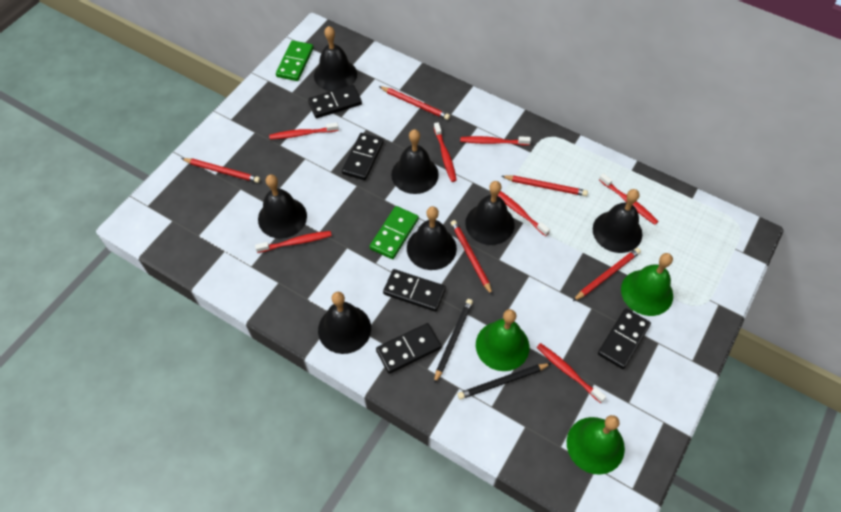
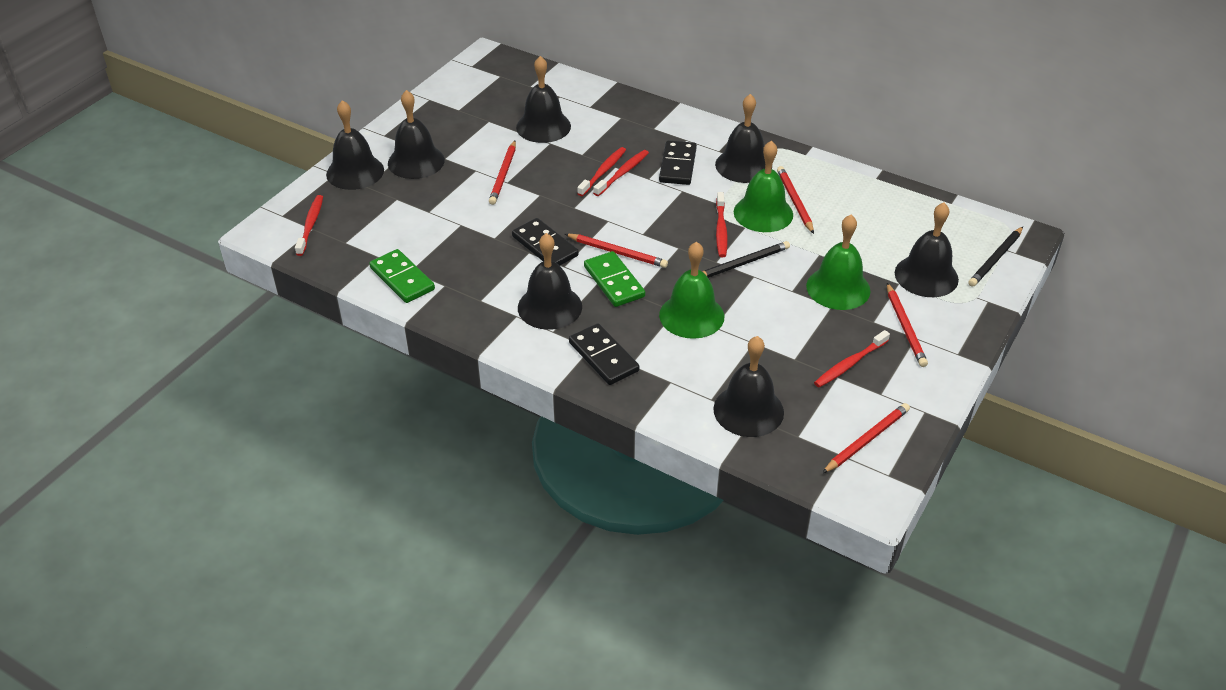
black domino: [308,85,362,118] [342,133,384,180] [376,323,441,374] [383,269,446,312] [598,308,651,369] = 5 -> [512,218,579,266] [569,323,639,385] [659,140,697,185] = 3
red toothbrush: [255,231,332,253] [269,123,339,139] [434,122,457,182] [460,136,531,145] [497,191,550,236] [537,343,606,403] [599,173,659,225] = 7 -> [295,195,323,256] [577,147,626,196] [593,150,649,196] [716,192,728,257] [814,330,890,388] = 5

